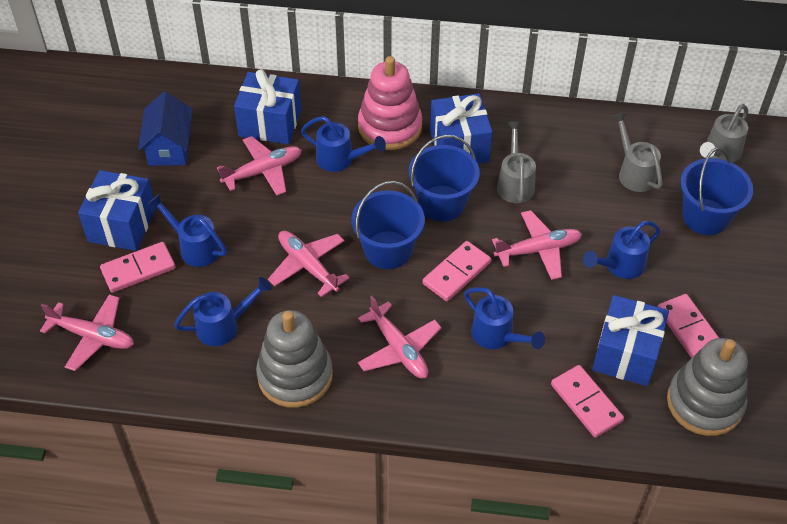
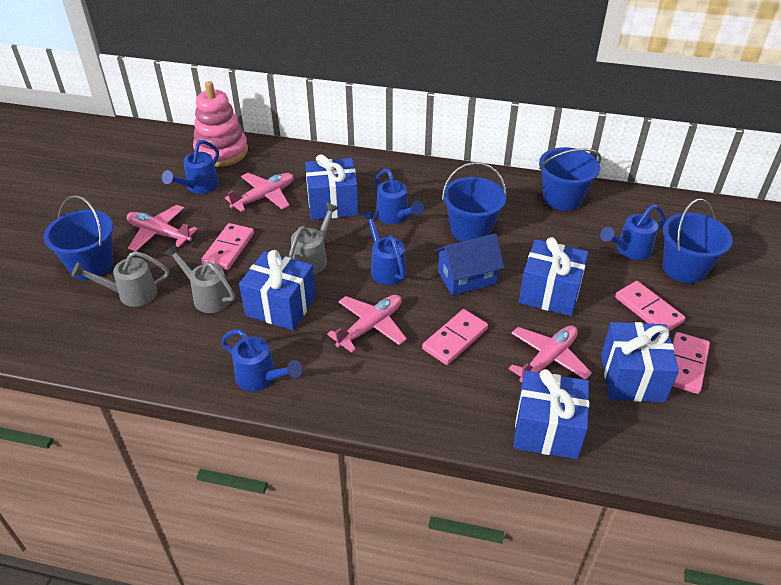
blue bucket: [351,181,425,269] [409,135,480,221] [680,148,753,235] = 3 -> [44,195,114,280] [442,162,507,242] [539,147,601,211] [663,199,733,283] = 4
blue gift: [78,170,156,251] [234,69,301,144] [430,93,493,164] [592,295,669,386] = 4 -> [239,250,316,330] [305,154,359,220] [514,369,589,459] [519,237,588,316] [601,322,679,402] = 5
grey stacking toy: [256,310,333,408] [667,338,748,436] = 2 -> none = 0
pink plane: [40,294,134,371] [217,136,302,196] [268,231,349,297] [358,296,441,379] [492,210,582,280] = 5 -> [127,205,198,251] [225,173,293,212] [327,295,407,353] [509,325,592,383] = 4

